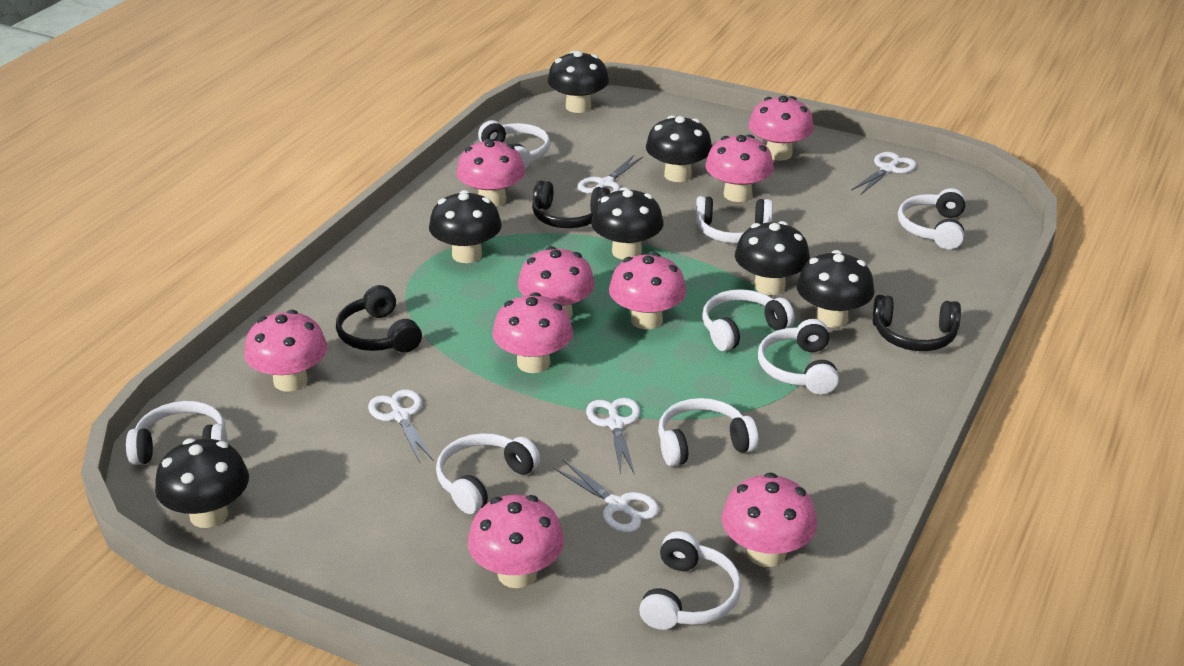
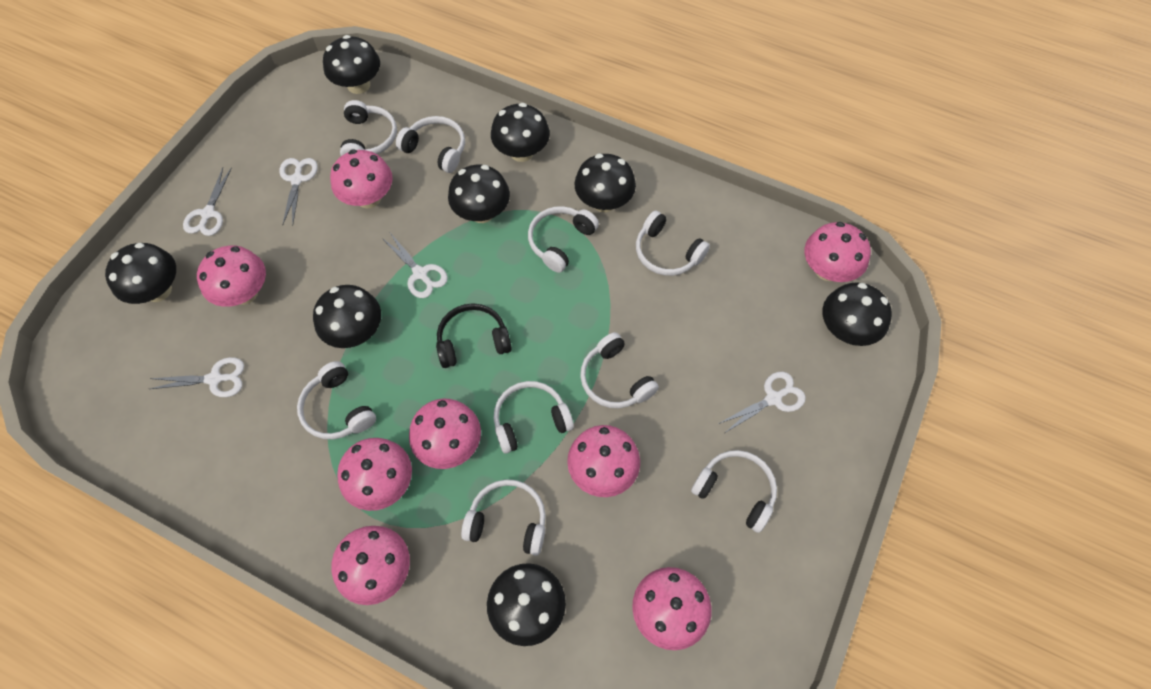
black headphones: [336,285,422,353] [532,180,610,228] [873,295,961,351] = 3 -> [436,303,512,368] = 1
black mushroom: [155,438,249,528] [429,190,502,263] [547,51,609,113] [591,187,663,260] [646,115,712,182] [735,221,810,295] [796,250,874,328] = 7 -> [105,243,176,304] [313,285,381,348] [323,35,380,94] [448,165,510,223] [487,563,566,646] [491,103,550,162] [575,154,636,212] [822,282,892,346] = 8
pink mushroom: [244,310,327,391] [457,139,525,207] [468,495,564,588] [492,292,573,373] [518,246,595,319] [609,252,686,330] [706,135,774,202] [722,473,817,567] [749,96,814,161] = 9 -> [197,246,266,307] [330,150,393,209] [331,526,410,605] [337,438,412,511] [409,399,481,469] [567,425,640,497] [632,567,711,650] [804,222,871,282] = 8

